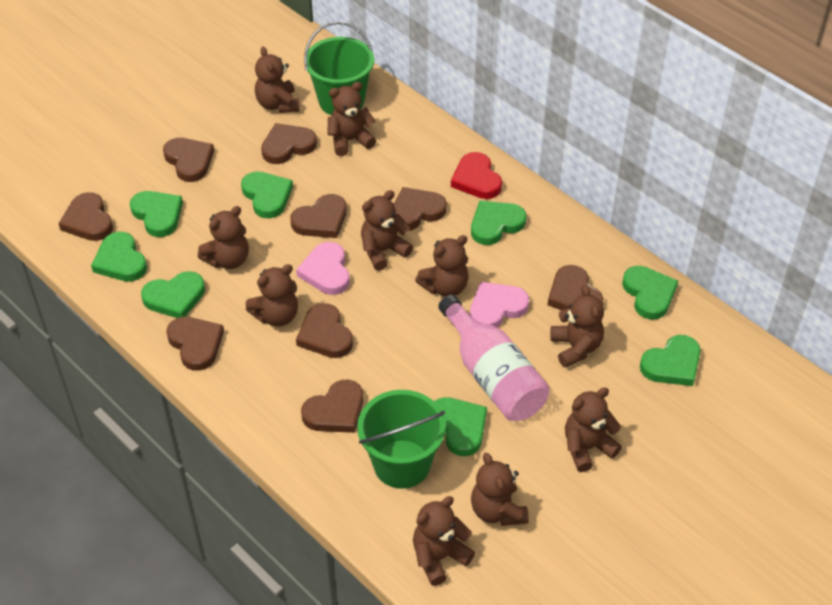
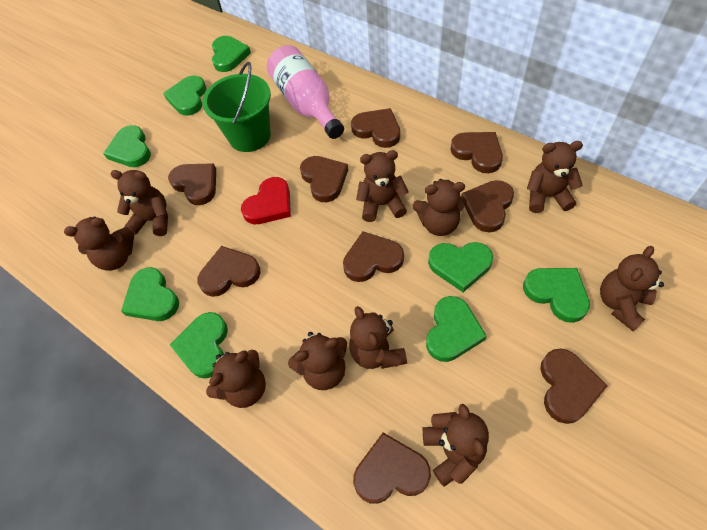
green bucket: [304,21,374,115] [357,390,446,489] = 2 -> [202,62,271,152] = 1
pink heart: [296,242,350,295] [470,282,529,327] = 2 -> none = 0

